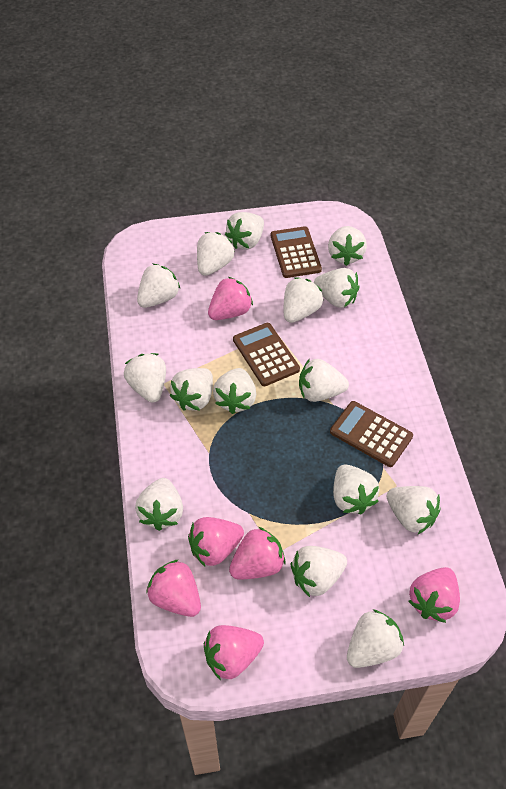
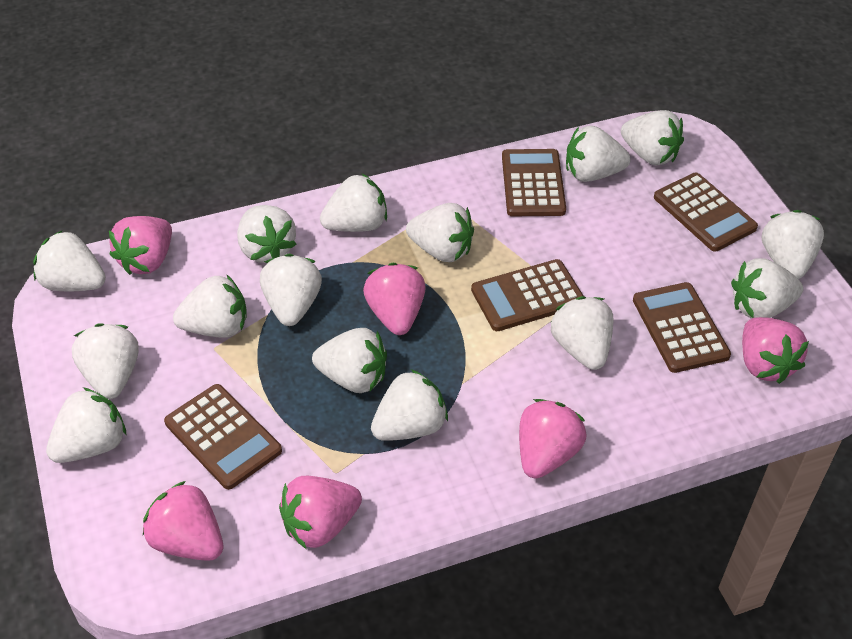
brown calculator: [233,323,300,386] [271,226,322,278] [330,401,413,467] = 3 -> [164,384,282,490] [471,259,584,331] [502,149,566,216] [633,282,731,373] [654,172,758,252] = 5

